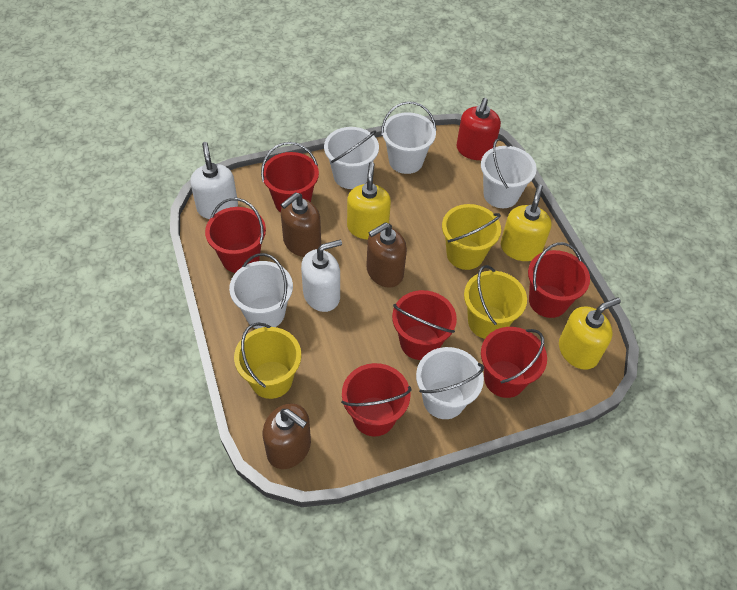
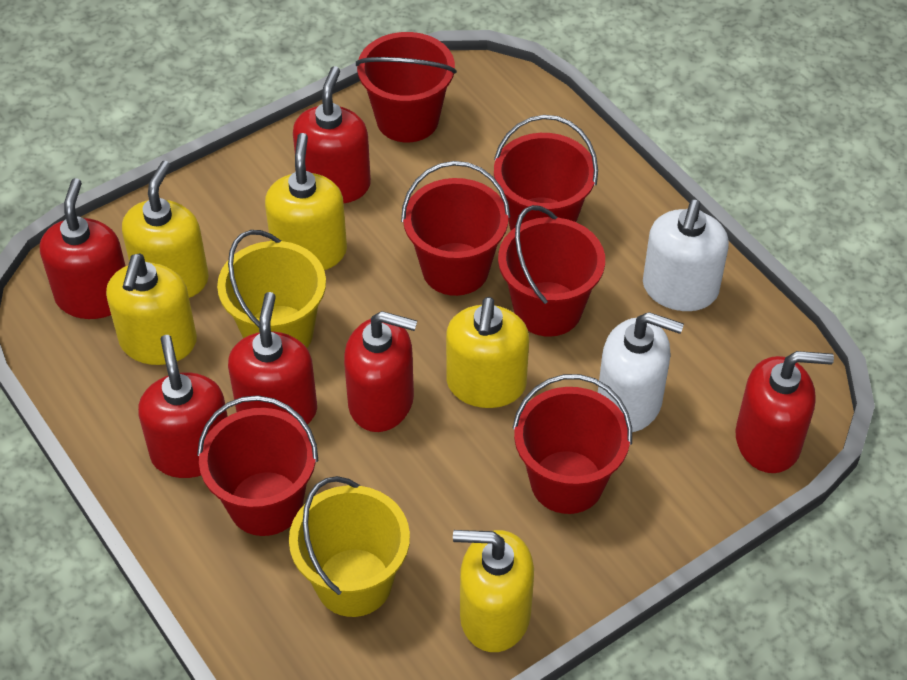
brown soap dispenser: [263,403,311,469] [281,192,321,257] [366,222,407,288] = 3 -> none = 0
red soap dispenser: [456,98,501,160] = 1 -> [40,178,126,319] [138,335,228,478] [228,292,317,425] [293,66,371,203] [344,311,417,432] [735,351,834,473] = 6
white bucket: [229,253,293,329] [324,127,379,189] [381,101,437,174] [416,347,484,419] [481,138,537,208] = 5 -> none = 0
yellow bucket: [234,322,301,399] [442,204,501,270] [464,265,527,339] = 3 -> [217,230,326,348] [289,476,410,617] = 2
yellow soap dispenser: [347,162,391,239] [501,184,551,261] [559,297,621,370] = 3 -> [106,254,197,365] [122,161,209,298] [265,133,347,270] [446,297,529,408] [453,530,534,652] = 5

